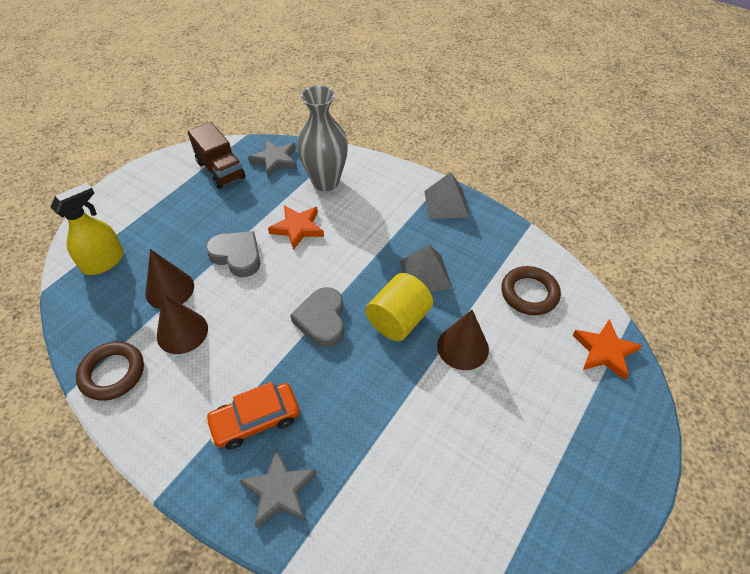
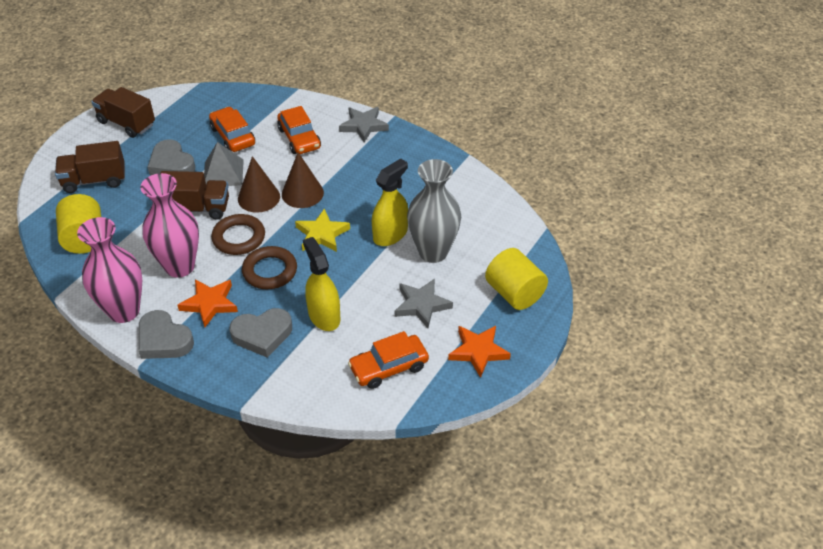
brown cone: [145,249,194,309] [157,294,208,354] [437,310,489,370] = 3 -> [238,156,280,213] [282,152,324,208] = 2
brown truck: [188,122,245,189] = 1 -> [55,141,125,193] [91,87,155,138] [160,171,229,220] = 3
grey heart: [206,231,260,277] [290,287,344,348] = 2 -> [139,310,194,359] [148,139,195,175] [229,308,292,357] = 3
grey pyramid: [399,244,453,292] [424,172,469,219] = 2 -> [204,142,244,186] = 1
orange car: [205,382,300,449] = 1 -> [209,107,255,152] [277,106,321,154] [348,331,429,389] = 3
pink vase: none = 0 -> [77,217,142,323] [140,173,199,278] = 2
yellow cylinder: [366,273,433,341] = 1 -> [56,194,101,254] [485,248,548,310] = 2
yellow spray bottle: [51,183,124,275] = 1 -> [303,237,340,331] [372,158,408,246] = 2
yellow star: none = 0 -> [295,208,350,252] = 1

